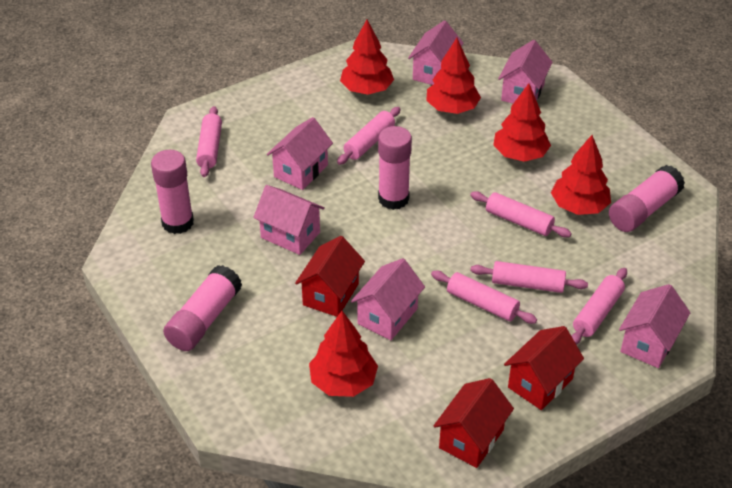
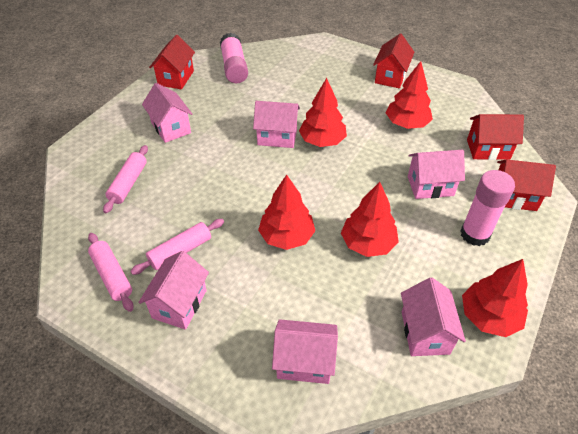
pink glue stick: [151,150,194,234] [163,265,242,351] [378,126,412,210] [609,165,685,232] = 4 -> [220,33,248,84] [460,170,515,246] = 2
pink rolling pin: [196,106,222,177] [337,107,401,165] [431,271,537,324] [470,191,572,237] [470,261,588,293] [572,268,627,345] = 6 -> [88,233,134,312] [103,145,148,213] [130,219,224,275] = 3
red house: [295,236,365,317] [434,378,514,468] [504,326,584,410] = 3 -> [149,35,195,89] [373,34,414,88] [467,114,524,160] [497,159,556,211] = 4

